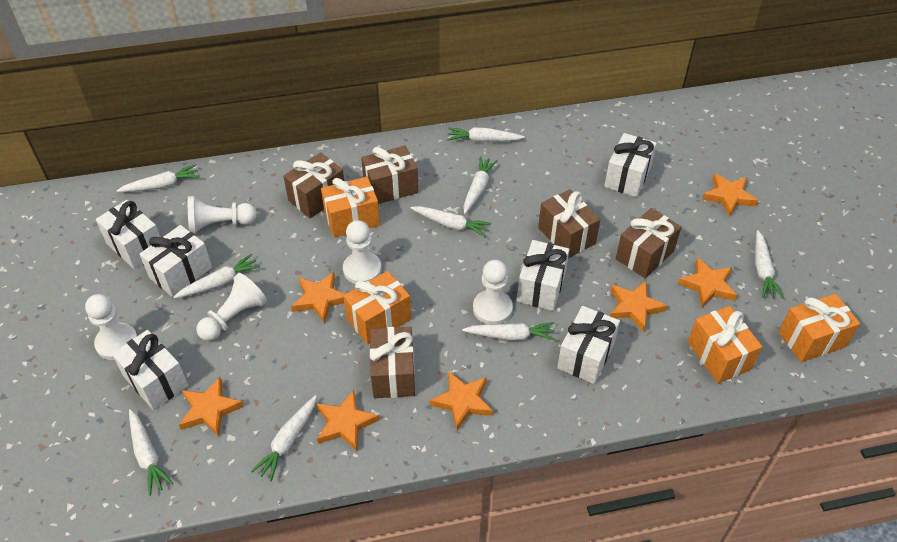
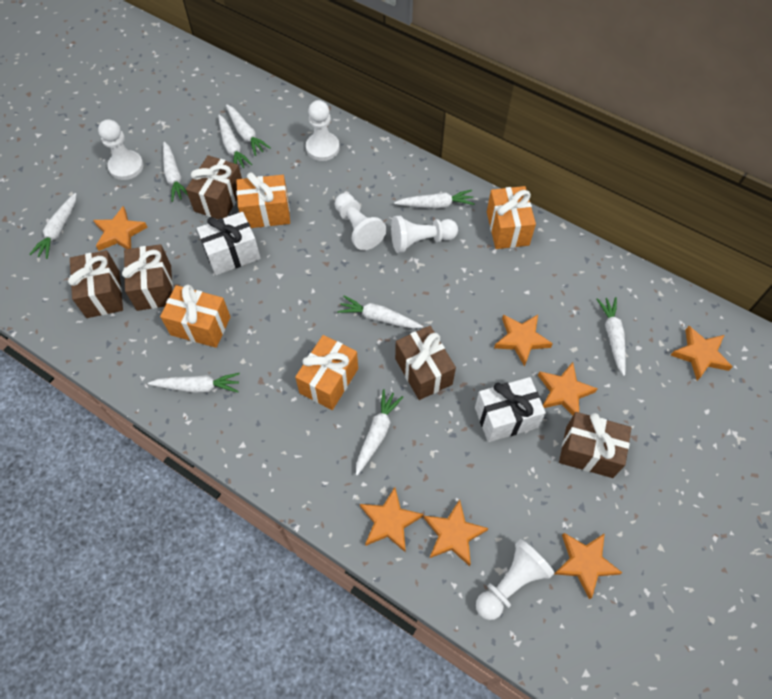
white gift: [96,200,160,269] [112,330,188,410] [140,225,212,297] [517,240,569,311] [557,306,620,384] [604,133,657,197] = 6 -> [197,212,261,275] [475,377,546,442] = 2

